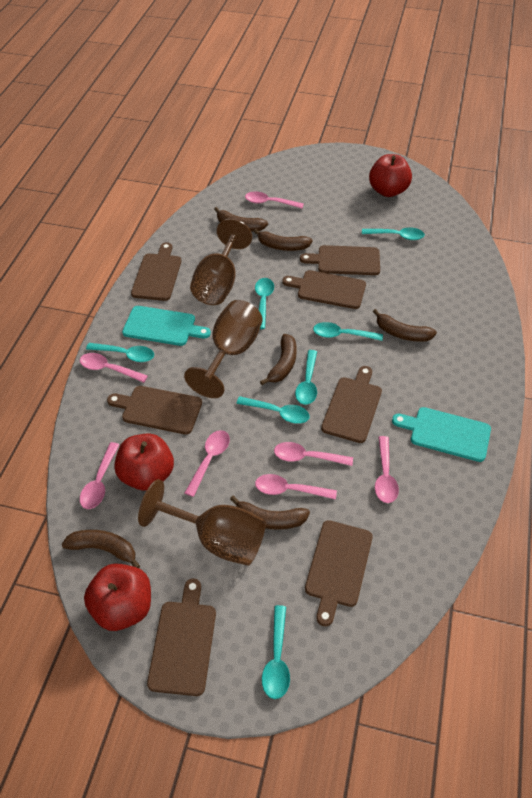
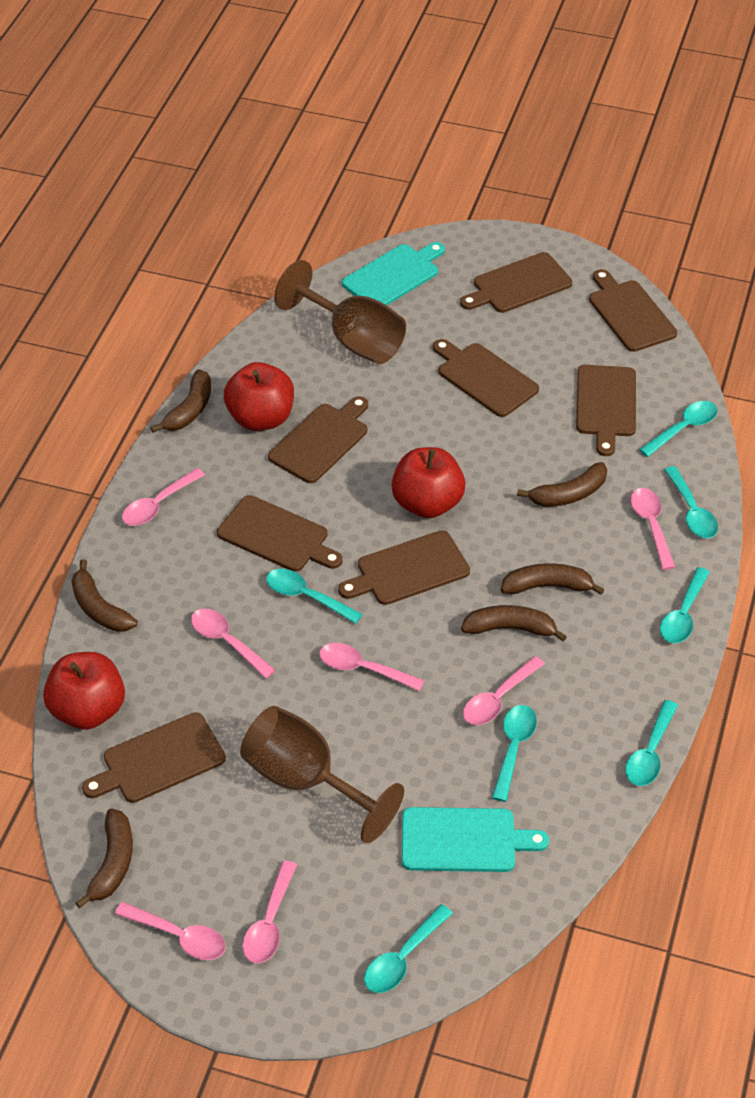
brown cutting board: [107,386,202,435] [131,242,181,301] [147,578,216,696] [282,270,366,309] [300,245,380,275] [305,520,373,626] [321,366,382,443] = 7 -> [82,712,226,803] [217,495,343,572] [268,396,368,483] [338,530,470,605] [433,339,539,417] [460,252,572,313] [576,365,636,456] [589,269,677,352] = 8
brown goblet: [138,479,266,566] [184,300,263,398] [190,219,252,305] = 3 -> [240,706,404,843] [274,260,406,364] = 2

